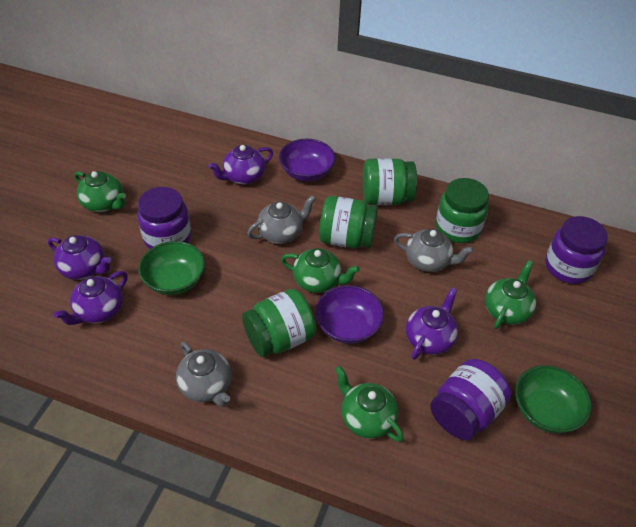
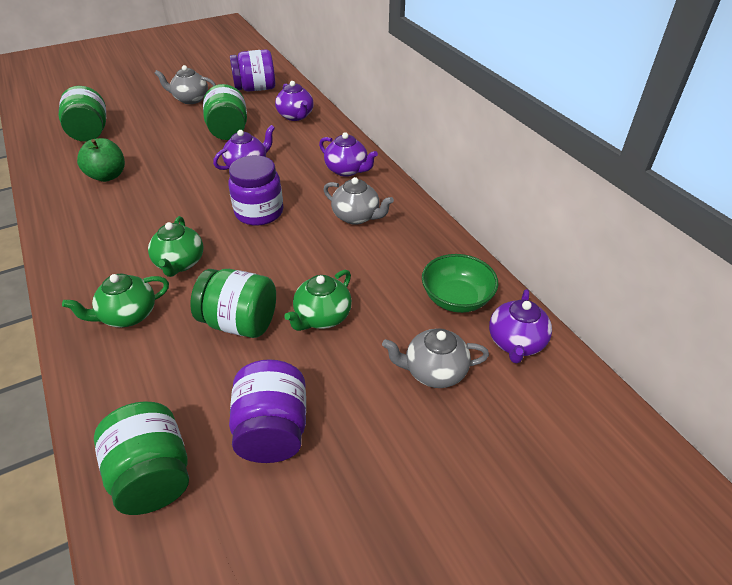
green apple: none = 0 -> [77,138,125,182] = 1
green bowl: [138,241,205,295] [515,365,592,433] = 2 -> [422,254,498,313] = 1
green teapot: [74,171,126,212] [281,248,360,293] [335,366,404,442] [485,260,536,329] = 4 -> [62,274,169,327] [148,216,203,277] [284,270,352,331] = 3
purple bowl: [279,139,335,181] [315,285,384,344] = 2 -> none = 0

